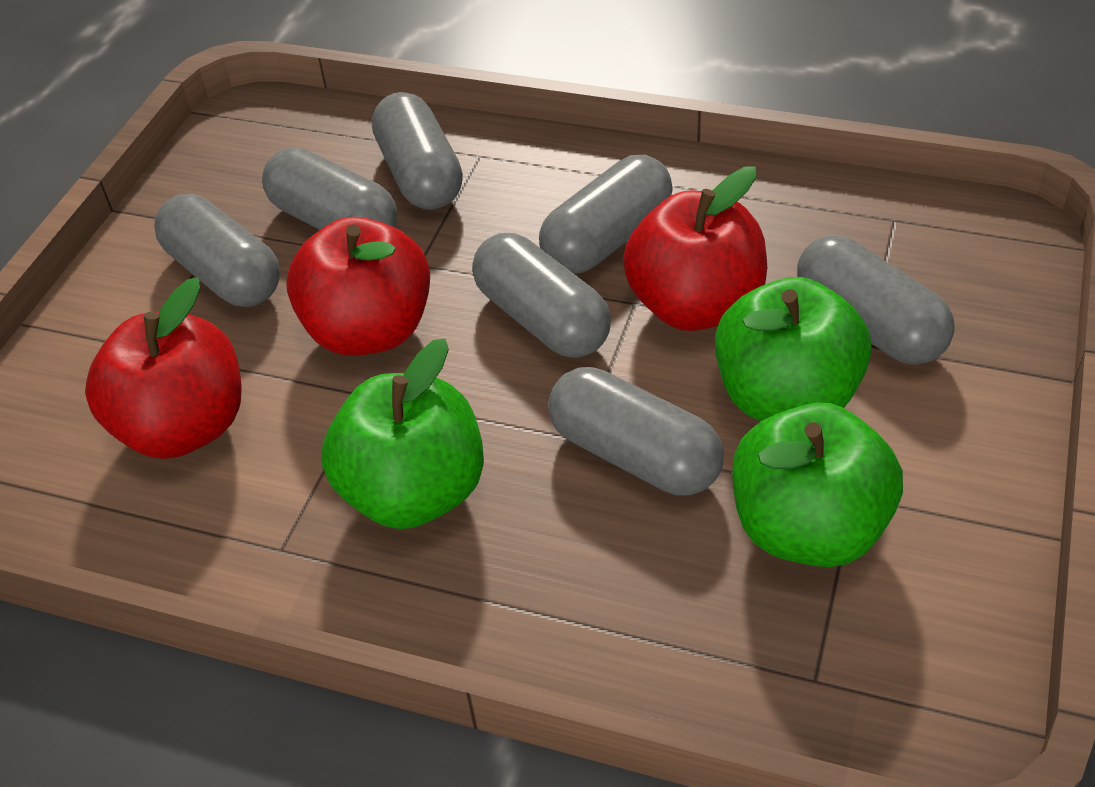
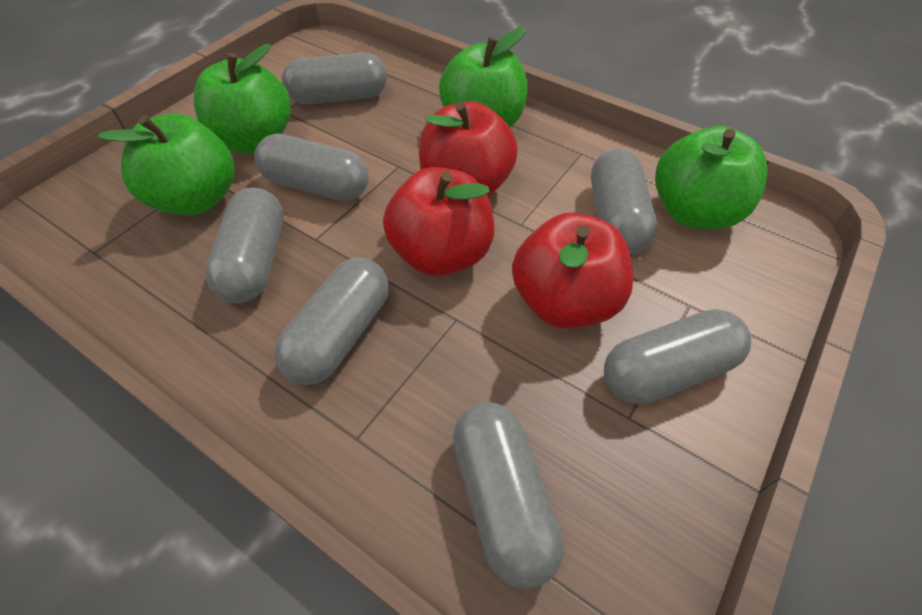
green apple: [322,338,484,529] [715,277,872,421] [732,403,903,567] = 3 -> [98,113,235,215] [194,44,291,153] [439,27,528,127] [655,126,767,230] = 4

